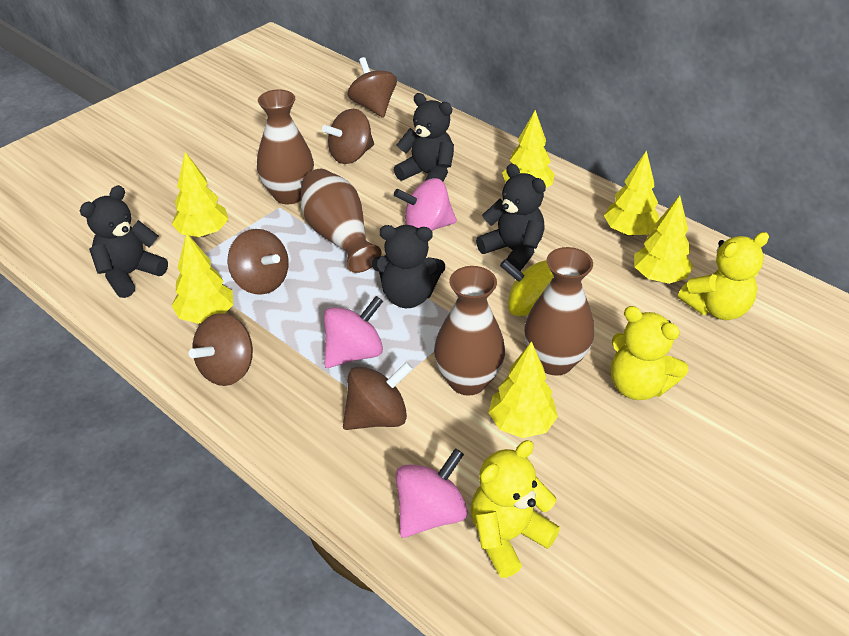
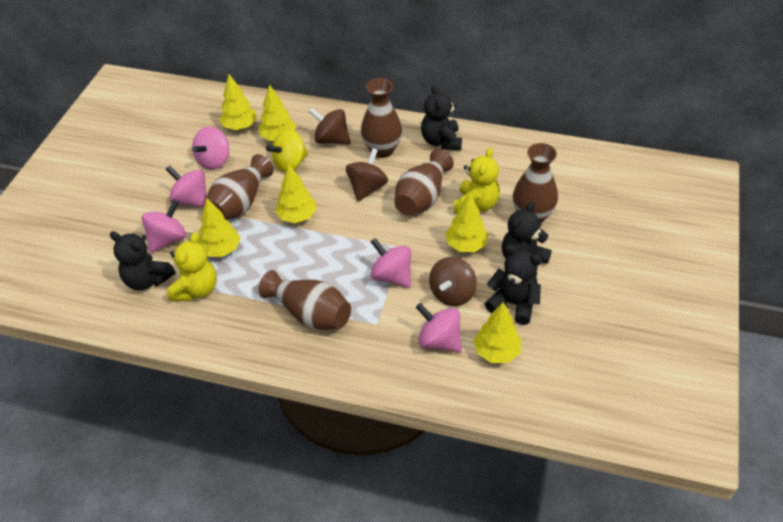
brown spinning top: [189,313,253,386] [228,229,289,295] [322,109,374,164] [343,362,413,430] [348,57,397,118] = 5 -> [309,108,351,145] [346,148,388,202] [429,257,477,306] = 3
brown vase: [257,89,314,204] [301,169,382,273] [434,266,505,396] [524,247,594,376] = 4 -> [207,154,274,220] [259,270,351,330] [361,78,402,158] [394,149,454,216] [513,143,558,223] = 5
pink spinning top: [324,296,383,368] [394,178,457,231] [396,448,468,538] = 3 -> [142,200,186,253] [165,165,207,208] [192,127,229,170] [371,238,411,288] [416,303,462,352] = 5
yellow teddy bear: [471,440,560,578] [611,306,689,400] [678,232,769,320] = 3 -> [167,232,217,301] [454,148,500,213] = 2

